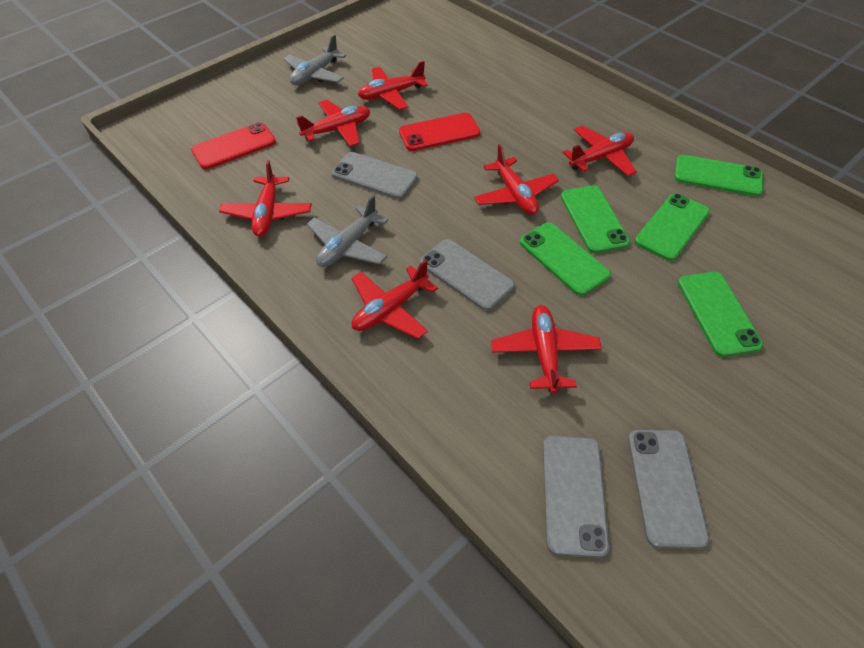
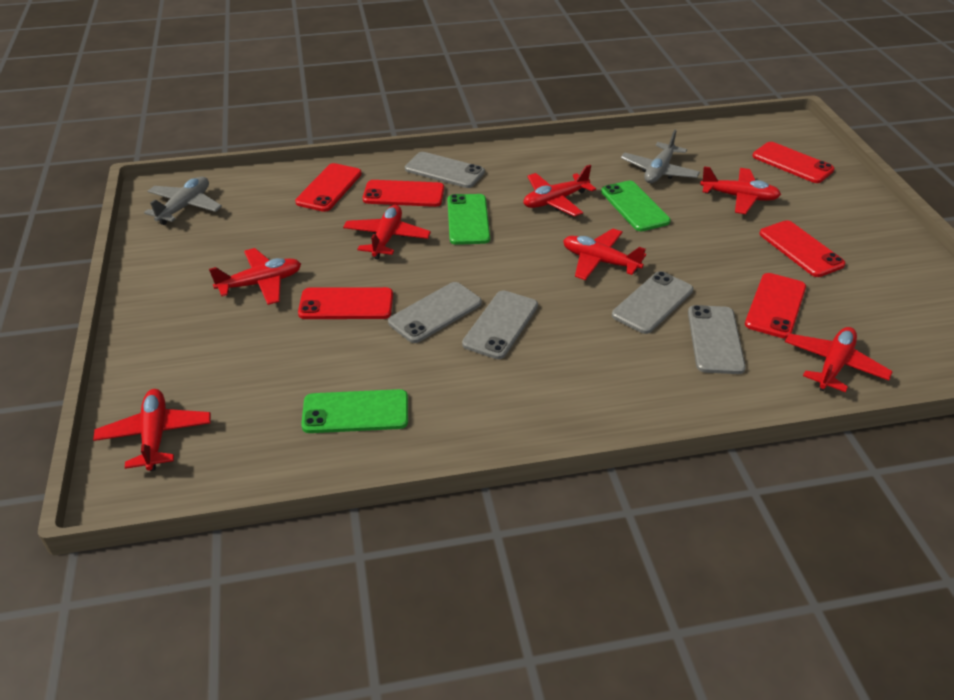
green phone: [520,223,611,296] [561,185,630,253] [635,193,710,261] [674,155,763,196] [678,272,763,357] = 5 -> [301,389,408,433] [448,194,490,245] [601,181,671,231] = 3
grey phone: [332,152,418,199] [420,239,514,311] [543,436,609,558] [628,430,709,549] = 4 -> [388,282,482,343] [405,152,485,188] [462,290,538,359] [612,271,693,334] [688,305,746,374] = 5
red phone: [191,122,276,169] [399,113,480,151] = 2 -> [295,163,362,212] [298,287,393,319] [363,180,444,207] [745,273,806,339] [752,142,835,183] [759,220,846,277] = 6

